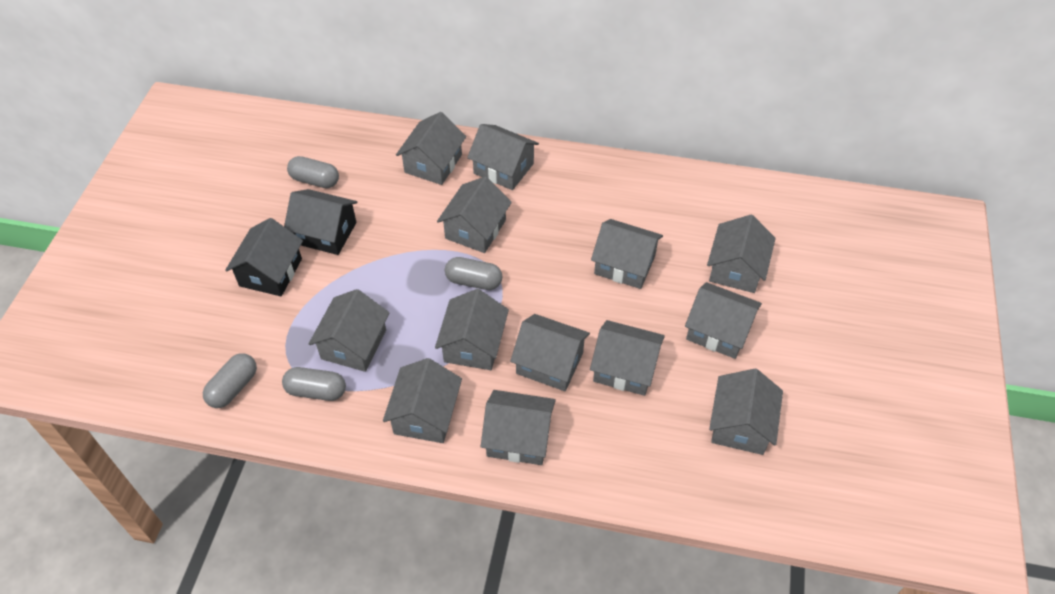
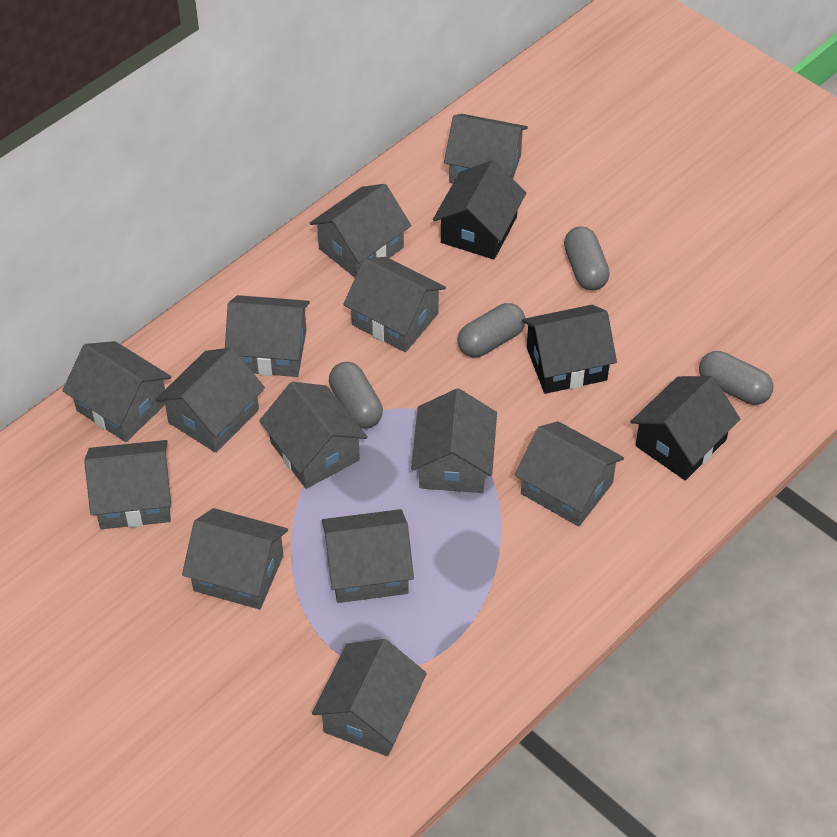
black house: [225,218,303,296] [284,189,358,255] = 2 -> [433,160,526,260] [522,305,617,394] [630,376,740,480] = 3

